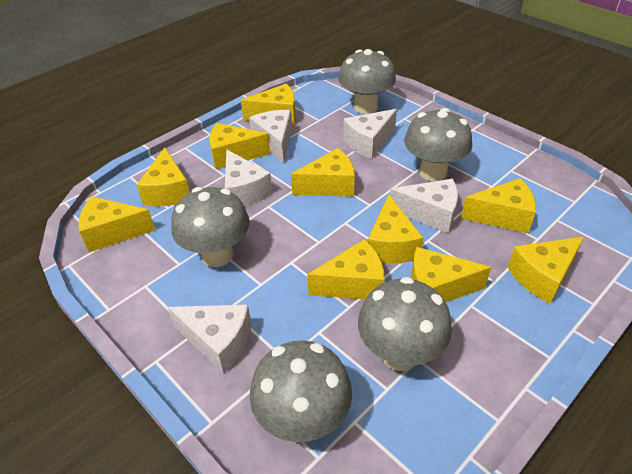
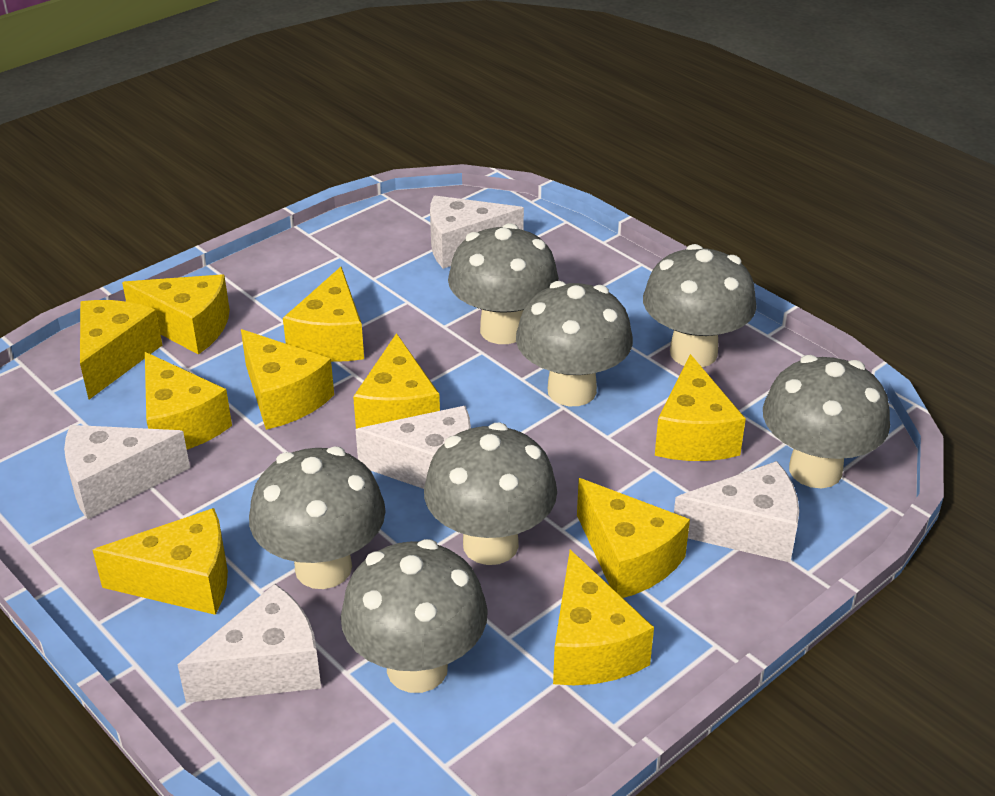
grey mushroom: [171,187,250,267] [250,341,352,442] [338,49,396,114] [358,277,452,371] [404,108,472,181] = 5 -> [249,446,386,589] [341,539,488,693] [424,422,557,565] [448,223,559,344] [516,281,633,406] [643,244,757,367] [763,355,890,489] = 7

